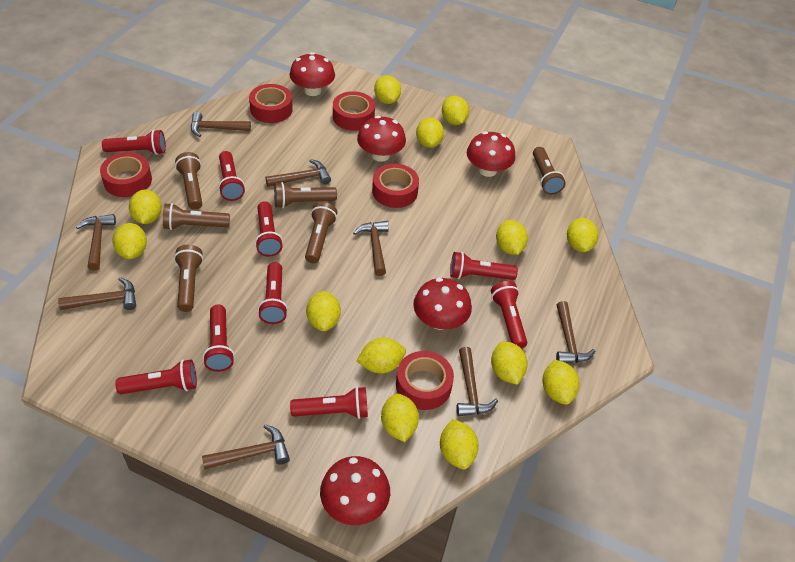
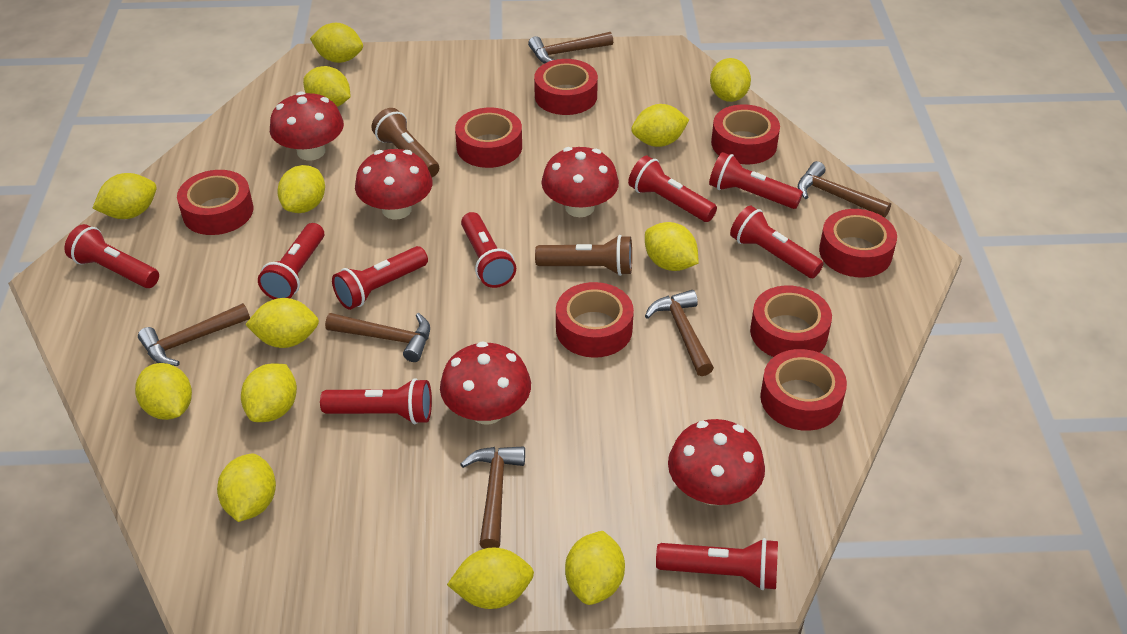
brown flashlight: [163,203,230,230] [174,245,203,312] [175,152,202,210] [274,182,337,208] [305,202,337,263] [533,147,566,195] = 6 -> [372,108,439,177] [535,235,632,276] = 2
brown hammer: [58,277,136,310] [76,214,116,271] [191,112,251,137] [202,424,290,470] [265,159,331,187] [353,221,389,276] [456,347,498,416] [556,301,595,363] = 8 -> [138,303,250,366] [325,313,430,362] [460,446,525,549] [528,32,613,64] [645,290,714,376] [798,161,891,218] = 6
red tape: [100,152,152,197] [249,84,293,123] [333,91,375,131] [372,164,419,208] [396,351,454,410] = 5 -> [177,170,254,235] [455,108,522,168] [534,59,598,115] [556,282,634,358] [711,104,780,164] [750,285,832,357] [760,349,847,431] [819,209,897,278] = 8

